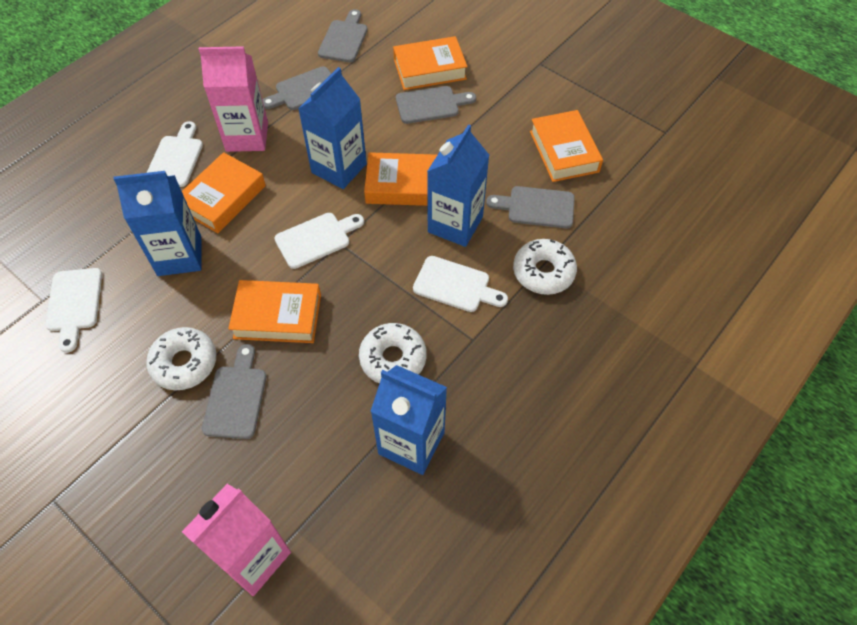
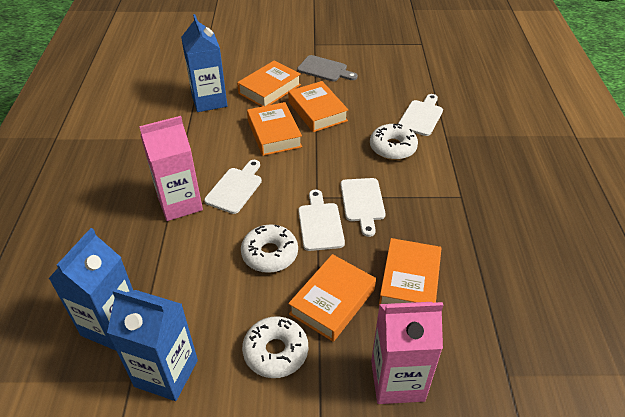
blue carton: [113,171,201,276] [298,67,367,189] [370,365,447,475] [427,124,489,247] = 4 -> [48,228,133,351] [107,289,198,401] [181,14,227,112] = 3
grey cutting board: [202,344,266,439] [263,66,331,110] [318,9,368,63] [396,86,476,124] [486,186,575,228] = 5 -> [297,55,358,82] = 1

